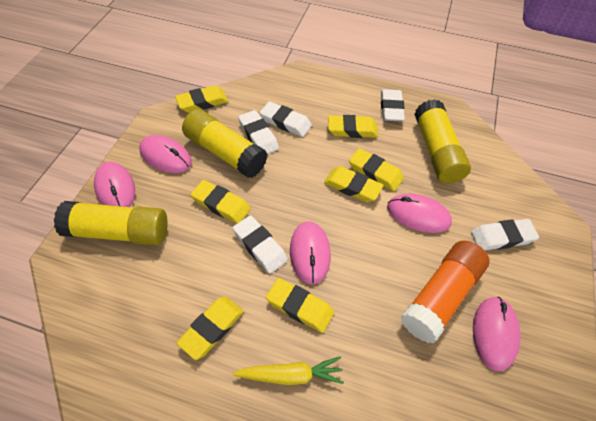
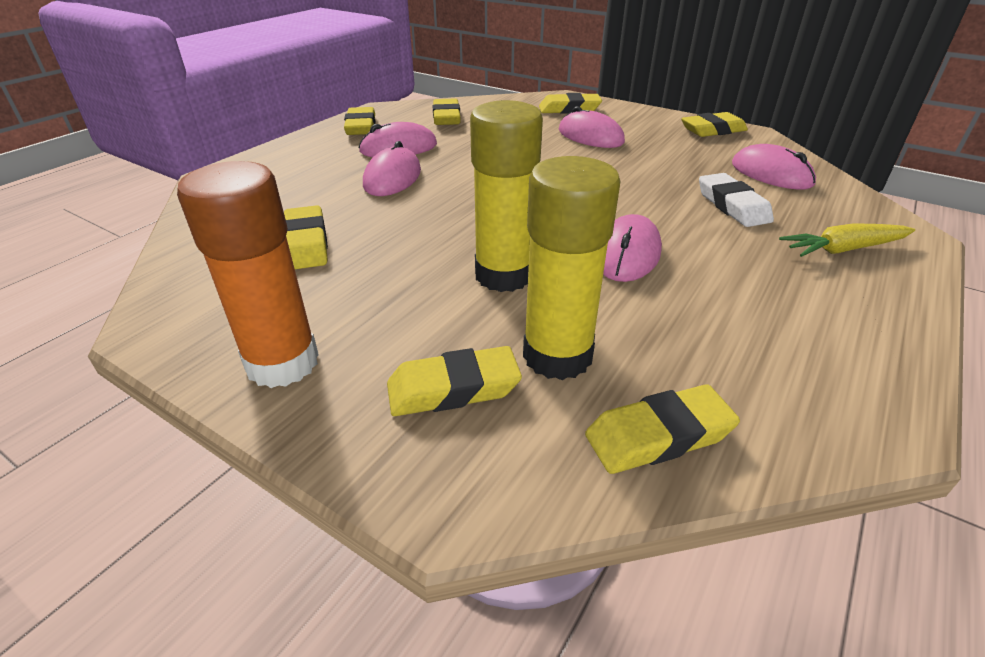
white eraser: [233,215,288,274] [238,110,279,154] [260,101,312,137] [381,89,405,121] [471,219,539,250] = 5 -> [699,173,774,227] = 1
yellow glue stick: [54,201,168,245] [182,109,267,178] [415,99,471,184] = 3 -> [470,100,543,292] [523,156,621,380] = 2

